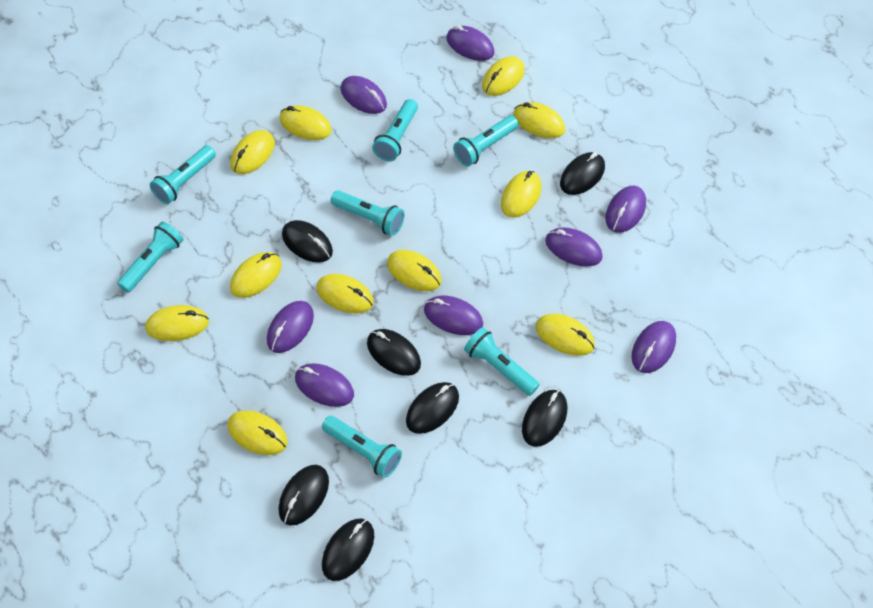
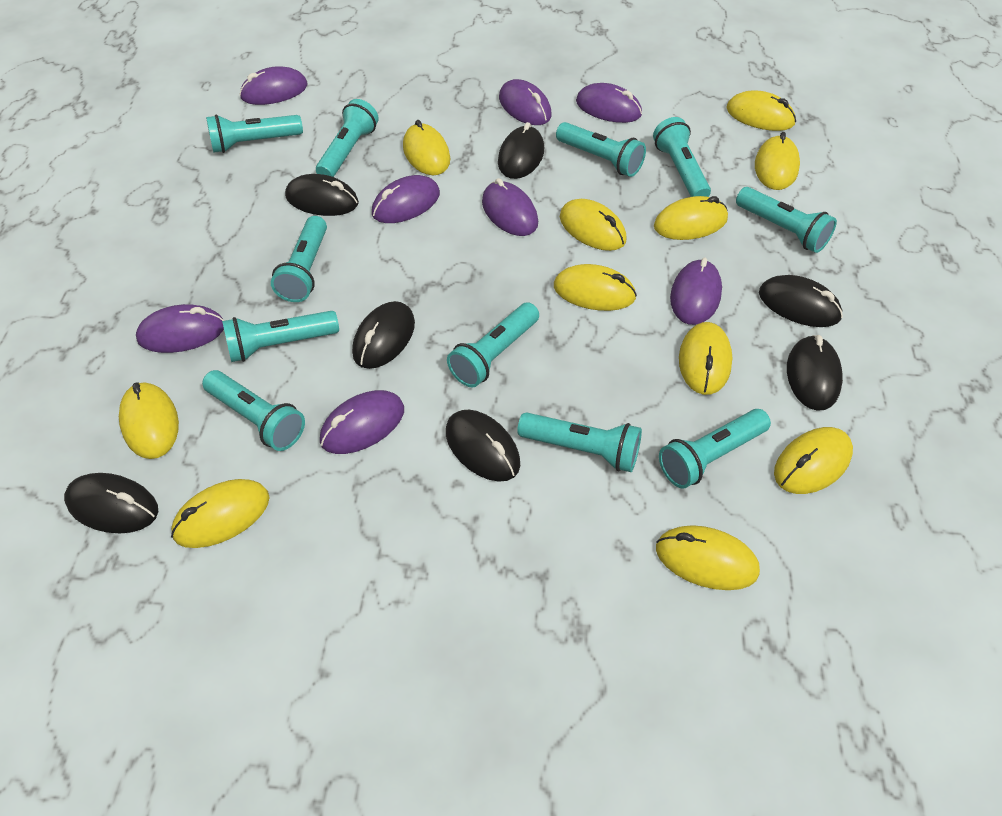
turquoise flashlight: [117,222,183,293] [150,145,216,204] [322,416,402,478] [331,190,405,236] [372,99,418,161] [453,115,519,167] [464,327,540,396] = 7 -> [202,370,305,451] [206,114,303,153] [222,311,339,362] [271,216,327,302] [316,99,379,177] [447,302,539,388] [517,412,642,472] [556,122,646,177] [653,117,711,197] [659,409,771,489] [736,187,837,253] = 11

